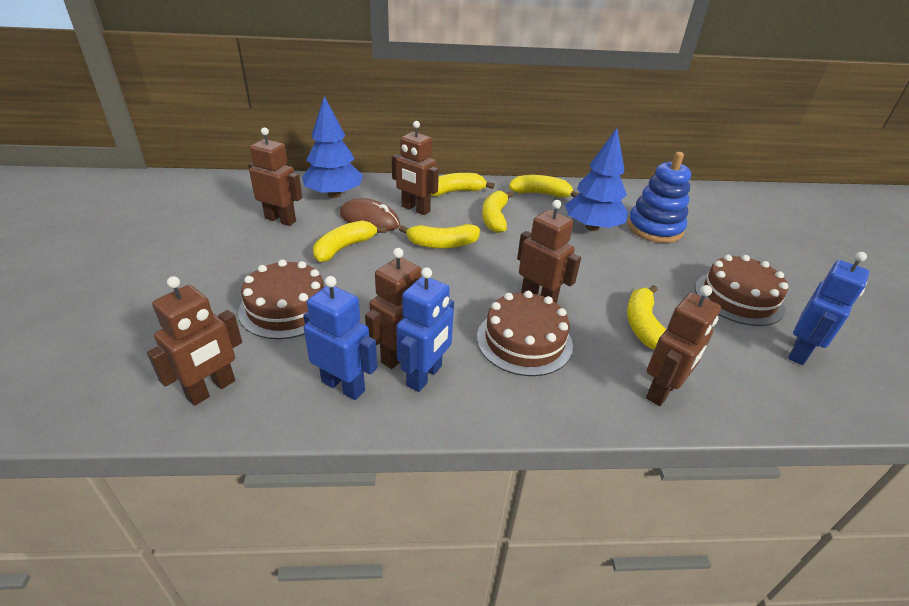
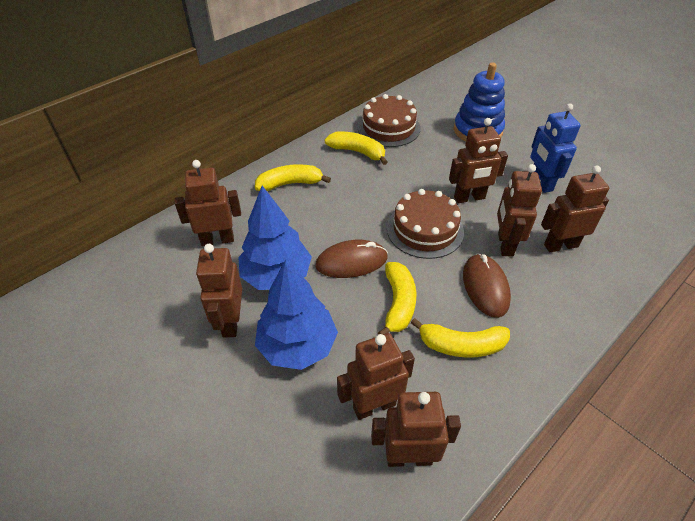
blue robot: [303,276,377,400] [396,267,454,392] [788,252,870,365] = 3 -> [530,103,581,193] = 1
brown cake: [238,260,324,339] [477,291,573,376] [695,255,788,326] = 3 -> [357,94,420,147] [387,189,464,259] = 2
brown mouse: [340,198,400,231] = 1 -> [316,240,388,278] [463,253,511,318] = 2
brown robot: [147,276,242,406] [248,127,302,226] [365,248,422,369] [392,121,439,215] [517,200,581,303] [646,285,721,406] = 6 -> [175,160,241,246] [196,244,242,338] [337,333,415,420] [371,392,461,467] [449,118,508,203] [497,164,542,257] [541,165,609,252] = 7
yellow banana: [313,220,386,262] [399,224,480,248] [431,173,495,196] [482,191,514,233] [509,175,579,197] [627,285,666,350] = 6 -> [255,164,331,191] [325,131,387,165] [378,262,416,335] [411,318,510,358] = 4

